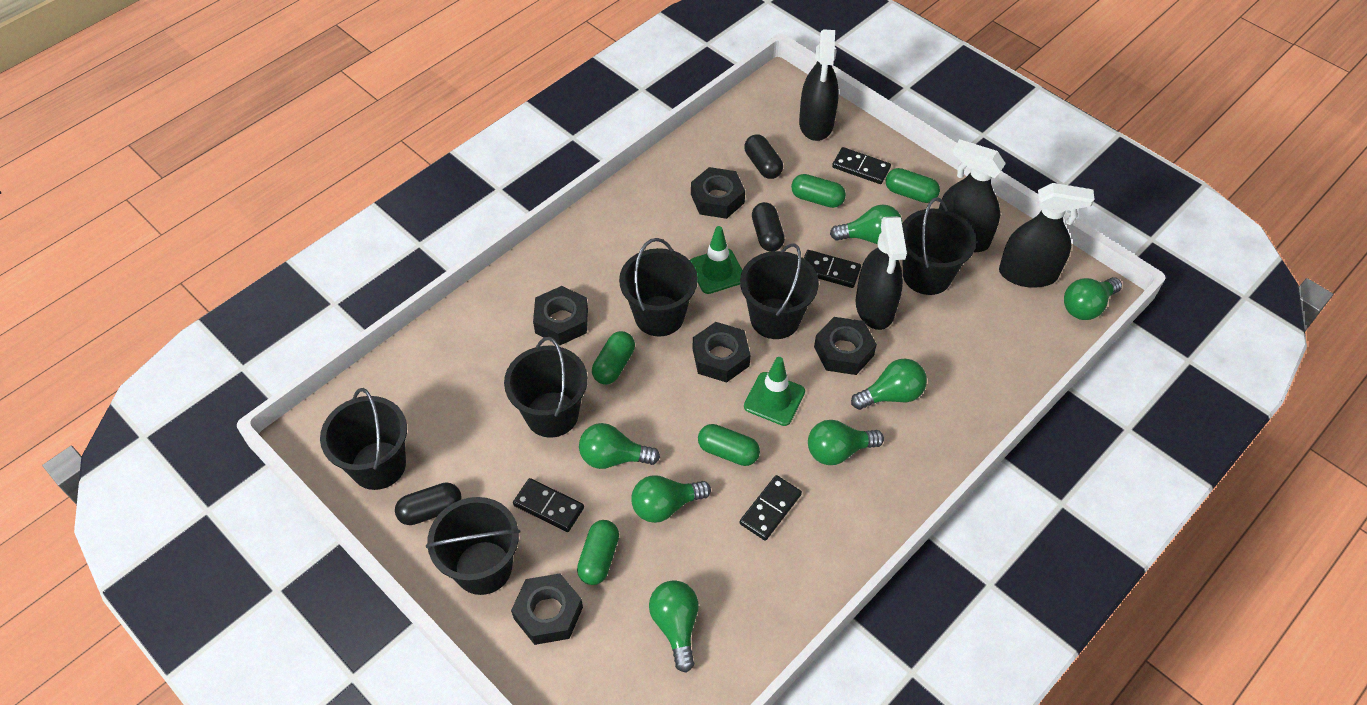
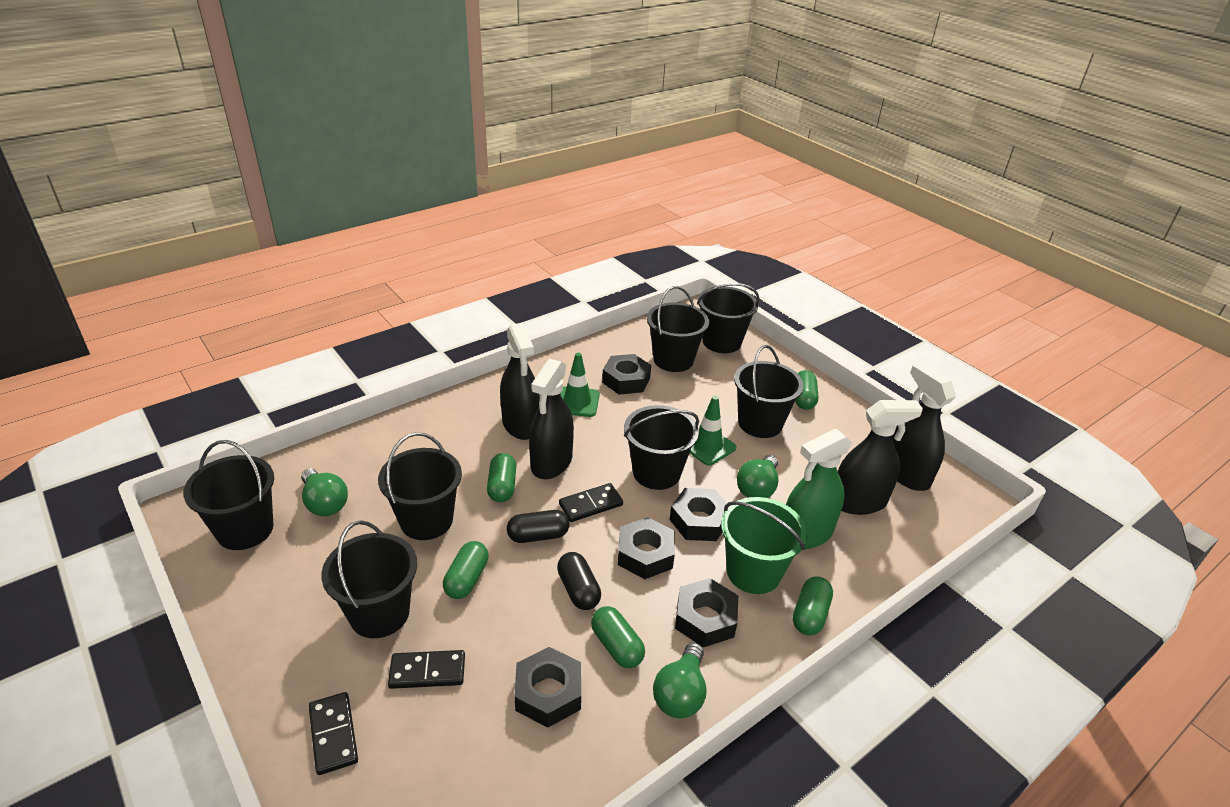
black bucket: [320,388,407,490] [426,497,520,595] [504,337,588,437] [619,238,698,337] [740,243,819,339] [902,197,976,295] = 6 -> [183,440,274,550] [321,520,417,638] [378,432,462,540] [624,405,699,490] [647,286,709,372] [697,283,759,353] [734,345,804,438] = 7
black capsule: [395,482,462,525] [744,134,783,179] [752,202,785,252] = 3 -> [507,510,569,543] [557,552,601,610] = 2
black domino: [513,478,584,532] [740,475,802,541] [804,250,861,288] [832,147,891,184] = 4 -> [309,692,358,775] [388,650,465,689] [559,483,623,522] = 3
green bucket: none = 0 -> [721,497,807,594] = 1
green light bulb: [579,423,660,469] [631,475,711,523] [649,580,699,673] [808,420,884,465] [830,205,903,244] [851,359,927,410] [1064,277,1122,320] = 7 -> [301,468,348,516] [653,642,706,719] [737,455,778,498] = 3
green spray bottle: none = 0 -> [786,429,853,549] = 1

